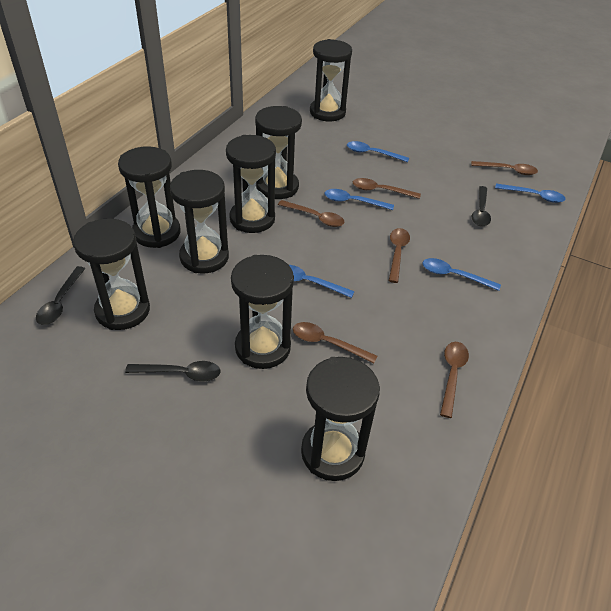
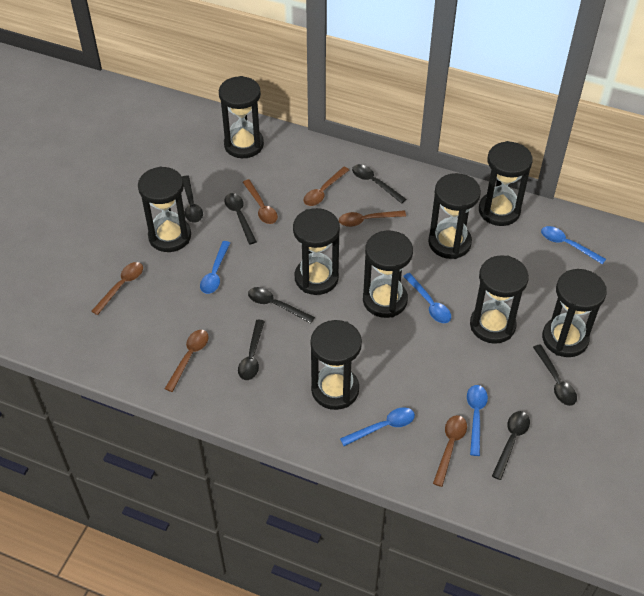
black hourglass: [73,219,150,330] [118,146,180,248] [170,170,229,273] [226,135,276,233] [231,255,294,369] [255,106,302,199] [301,357,380,481] [310,39,352,121] = 8 -> [138,166,191,252] [219,76,264,158] [293,208,340,295] [310,320,362,410] [363,230,413,318] [428,173,481,259] [470,255,529,344] [479,141,533,226] [542,269,607,357] = 9
black spoon: [36,266,86,325] [125,361,221,381] [472,186,491,227] = 3 -> [182,175,203,223] [224,193,257,244] [238,320,265,380] [248,287,315,324] [352,164,406,204] [492,411,530,480] [533,344,577,406] = 7

